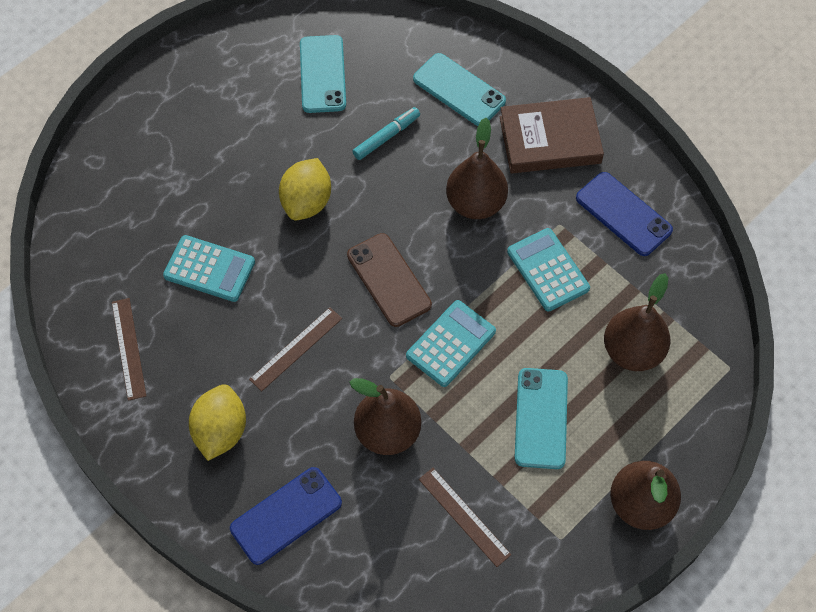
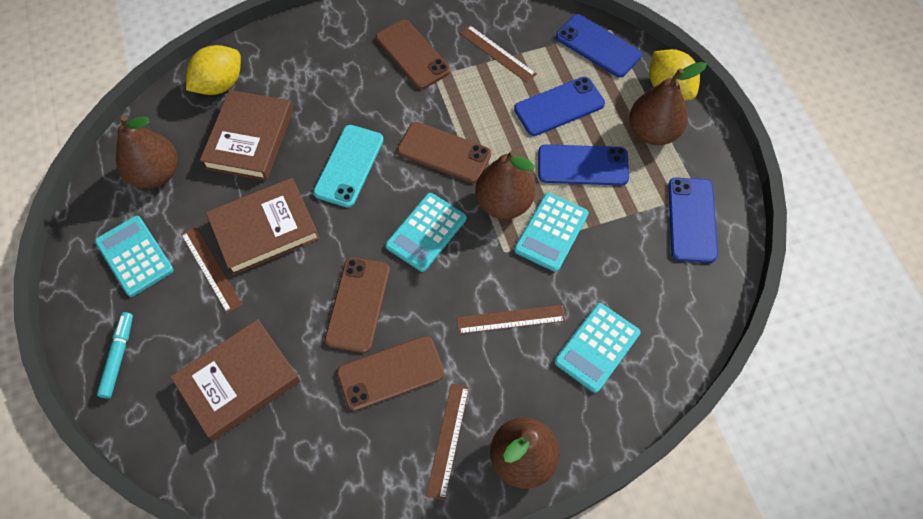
blue phone: [230,467,342,565] [576,172,673,256] = 2 -> [514,77,605,136] [538,144,629,185] [556,14,642,78] [668,178,718,263] = 4
brown book: [499,97,604,173] = 1 -> [170,319,300,441] [200,90,293,181] [206,178,320,275] = 3
brown phone: [347,233,432,327] = 1 -> [325,257,390,353] [337,336,444,411] [376,20,450,89] [397,122,491,183] = 4
brown ruler: [112,298,146,401] [249,307,342,391] [419,468,511,567] = 3 -> [181,226,243,313] [426,384,469,500] [456,305,565,334] [460,25,537,83] = 4
turquoise calculator: [163,235,255,302] [406,300,496,387] [507,228,590,311] = 3 -> [95,216,174,297] [385,193,467,272] [514,193,589,272] [554,303,641,393] = 4
turquoise phone: [300,35,346,113] [413,53,506,126] [514,368,568,469] = 3 -> [313,125,384,207] = 1

